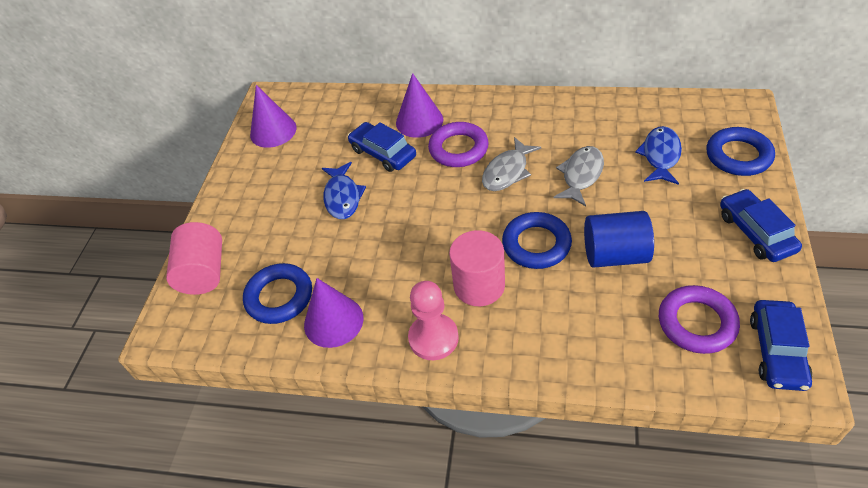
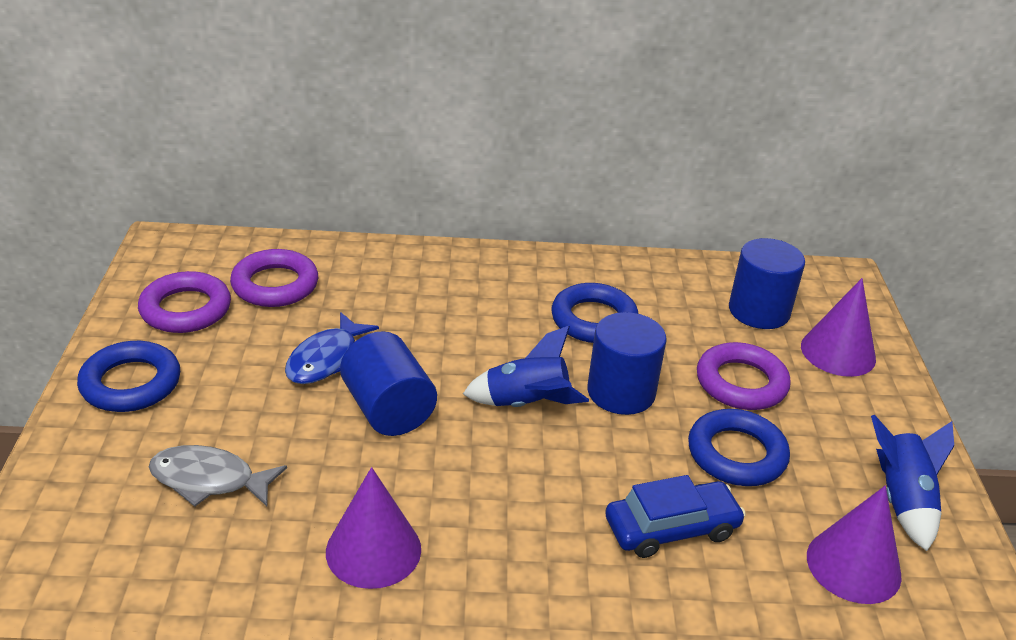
blue car: [348,122,416,172] [720,189,802,262] [750,300,813,391] = 3 -> [605,475,746,558] = 1
blue cylinder: [584,211,654,268] = 1 -> [340,331,437,436] [587,312,667,415] [729,238,805,329] = 3
blue fish: [322,162,366,219] [635,126,682,185] = 2 -> [285,312,379,384] = 1
blue rocket: none = 0 -> [463,326,589,407] [871,415,954,551] = 2
grey fish: [482,137,541,191] [553,146,604,206] = 2 -> [149,445,287,507] = 1
pink cylinder: [166,222,222,295] [449,230,505,306] = 2 -> none = 0
pink pawn: [408,281,459,360] = 1 -> none = 0
purple ring: [428,122,489,167] [659,285,740,354] = 2 -> [138,271,231,333] [230,249,318,307] [697,342,791,410] = 3

